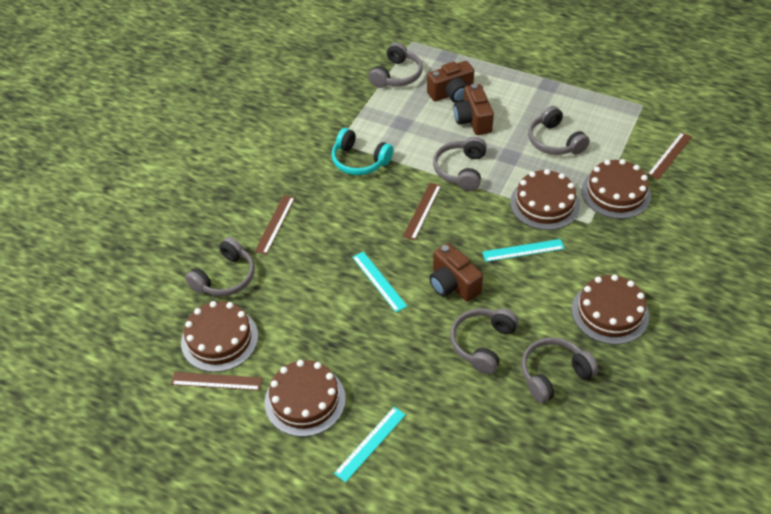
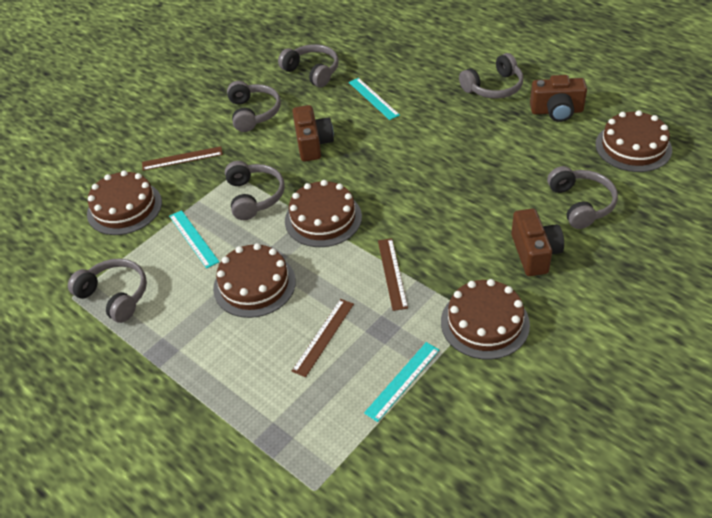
brown ruler: [171,372,262,390] [254,195,295,255] [403,183,441,240] [647,132,692,180] = 4 -> [142,146,223,171] [292,299,354,377] [378,238,408,311] = 3
turquoise headphones: [332,128,393,175] = 1 -> none = 0

